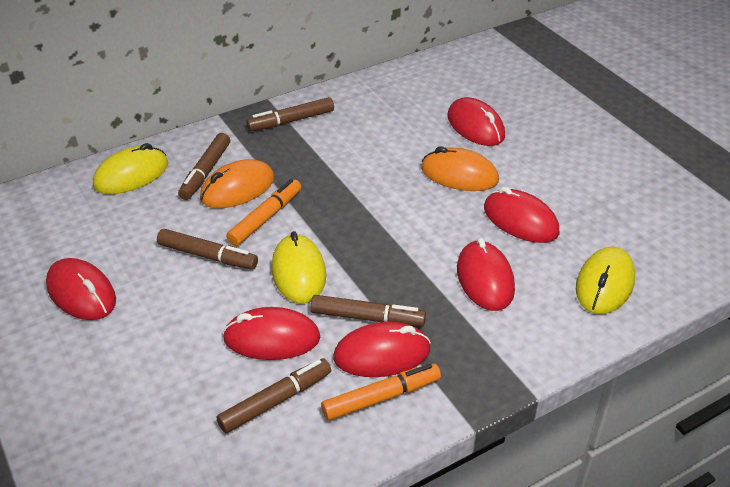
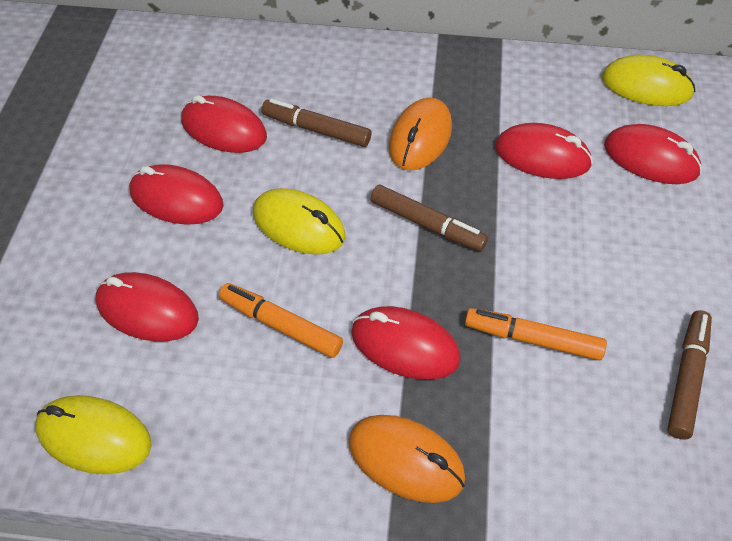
brown marker: [157,229,258,270] [178,133,230,200] [217,358,331,433] [246,97,334,131] [310,295,426,326] = 5 -> [261,99,371,147] [371,185,488,251] [667,310,712,440] = 3

